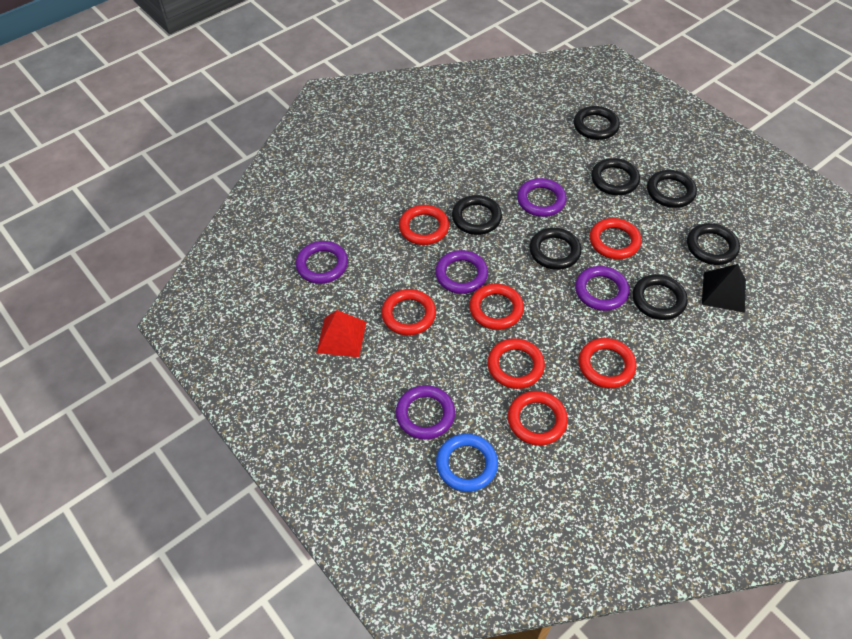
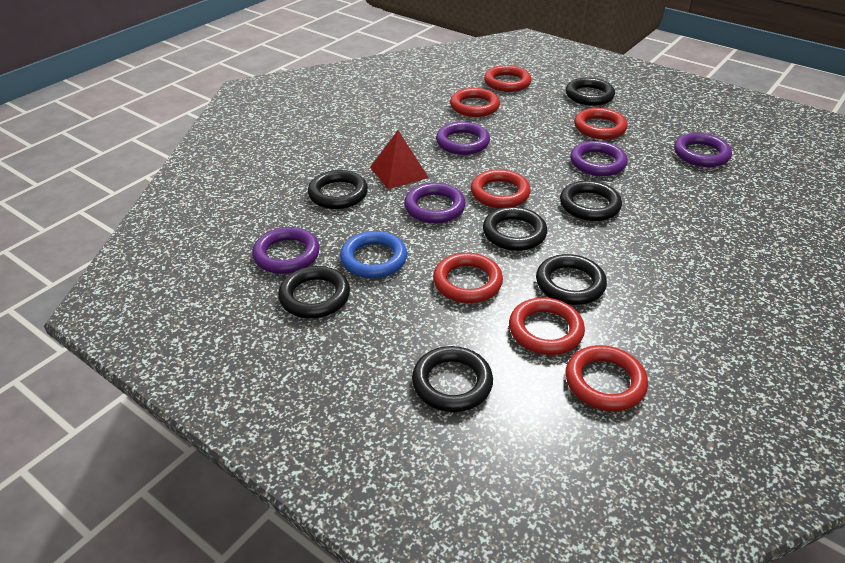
black pyramid: [702,264,746,313] = 1 -> none = 0

